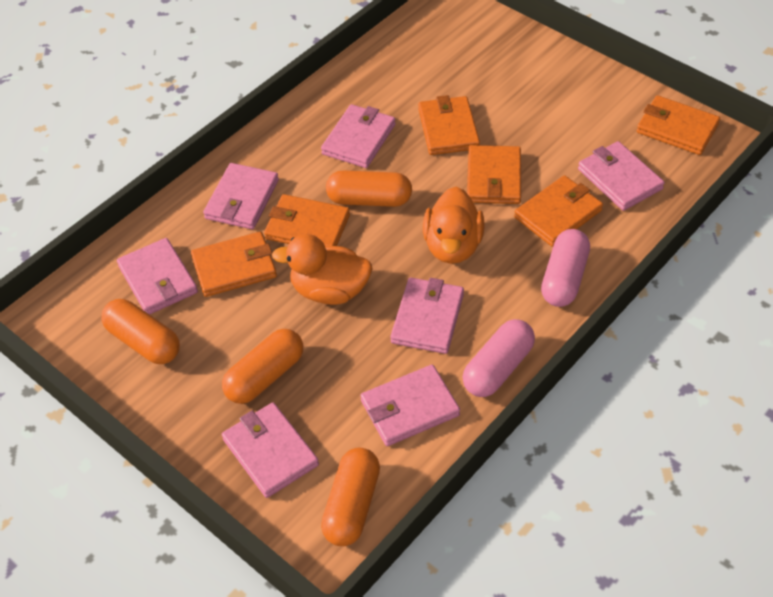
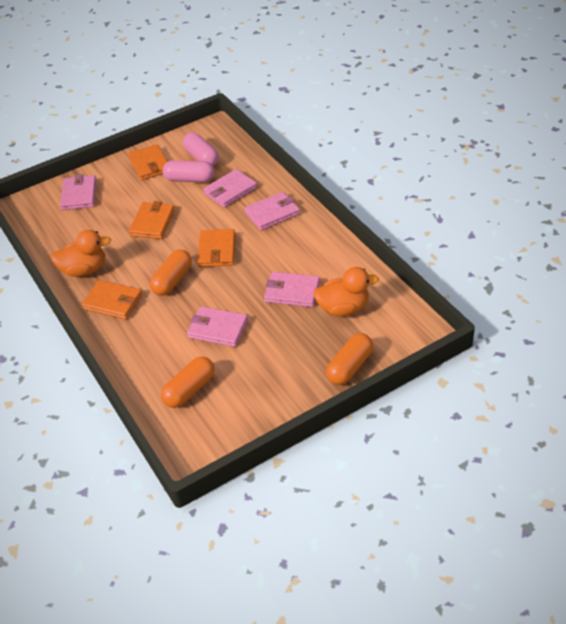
orange capsule: [101,299,180,364] [222,329,303,404] [321,447,380,546] [326,170,412,207] = 4 -> [150,249,192,296] [161,357,214,408] [326,333,373,385] = 3
orange wallet: [191,232,277,297] [264,194,350,247] [418,95,480,155] [467,145,521,204] [514,175,603,247] [637,95,720,155] = 6 -> [82,280,142,319] [128,144,168,180] [129,201,175,239] [197,229,235,267] = 4
pink wallet: [117,238,198,315] [203,163,279,229] [222,402,319,498] [321,104,395,168] [360,365,460,446] [390,277,464,354] [578,141,665,211] = 7 -> [60,174,96,210] [187,306,248,347] [203,169,257,208] [244,192,300,230] [264,272,320,307] = 5

